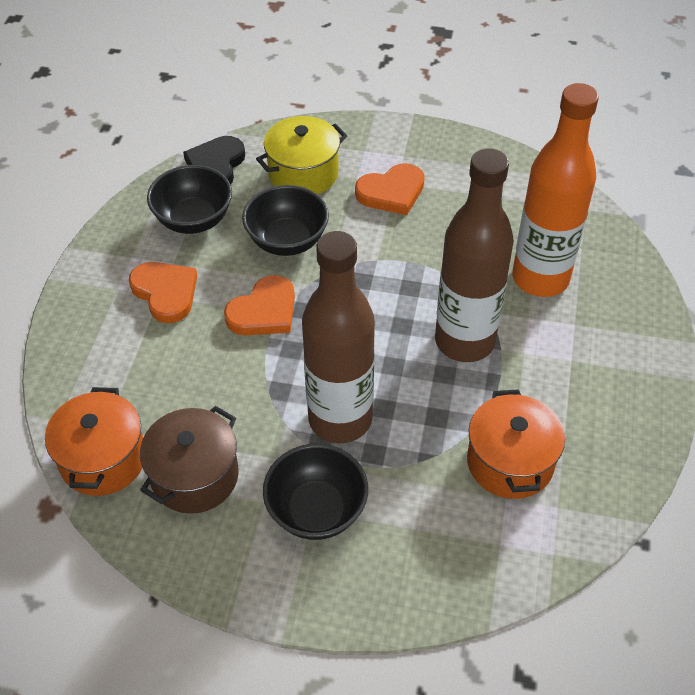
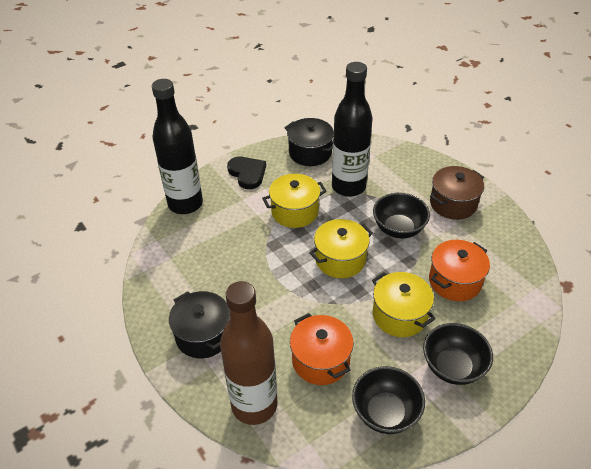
black bottle: none = 0 -> [152,79,203,214] [332,62,372,197] = 2
black pot: none = 0 -> [169,291,230,358] [285,118,334,166] = 2
brown bottle: [302,231,375,443] [435,148,514,362] = 2 -> [220,281,277,425] = 1
orange bottle: [512,83,599,297] = 1 -> none = 0
orange heart: [129,262,197,323] [224,275,295,335] [355,163,425,215] = 3 -> none = 0
yellow pot: [256,116,347,194] = 1 -> [262,174,327,228] [309,219,373,278] [372,272,436,337] = 3

